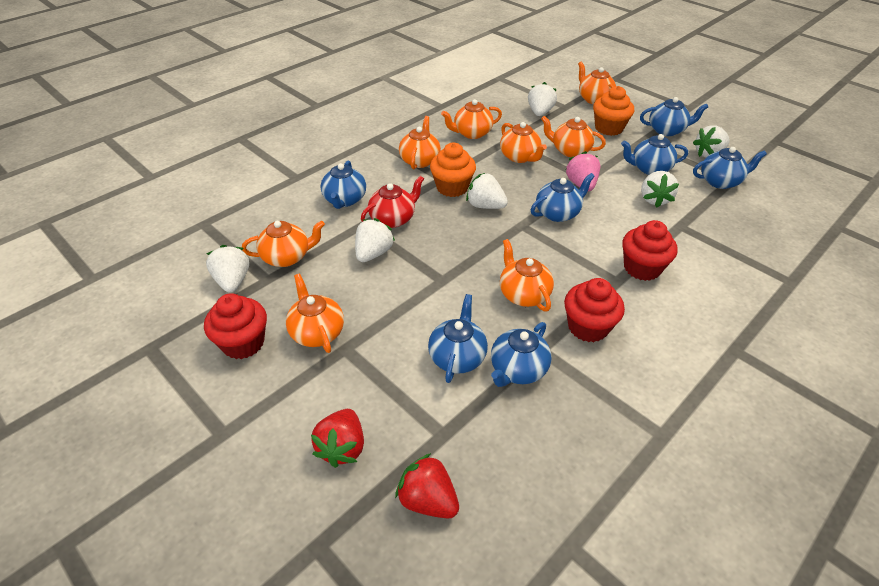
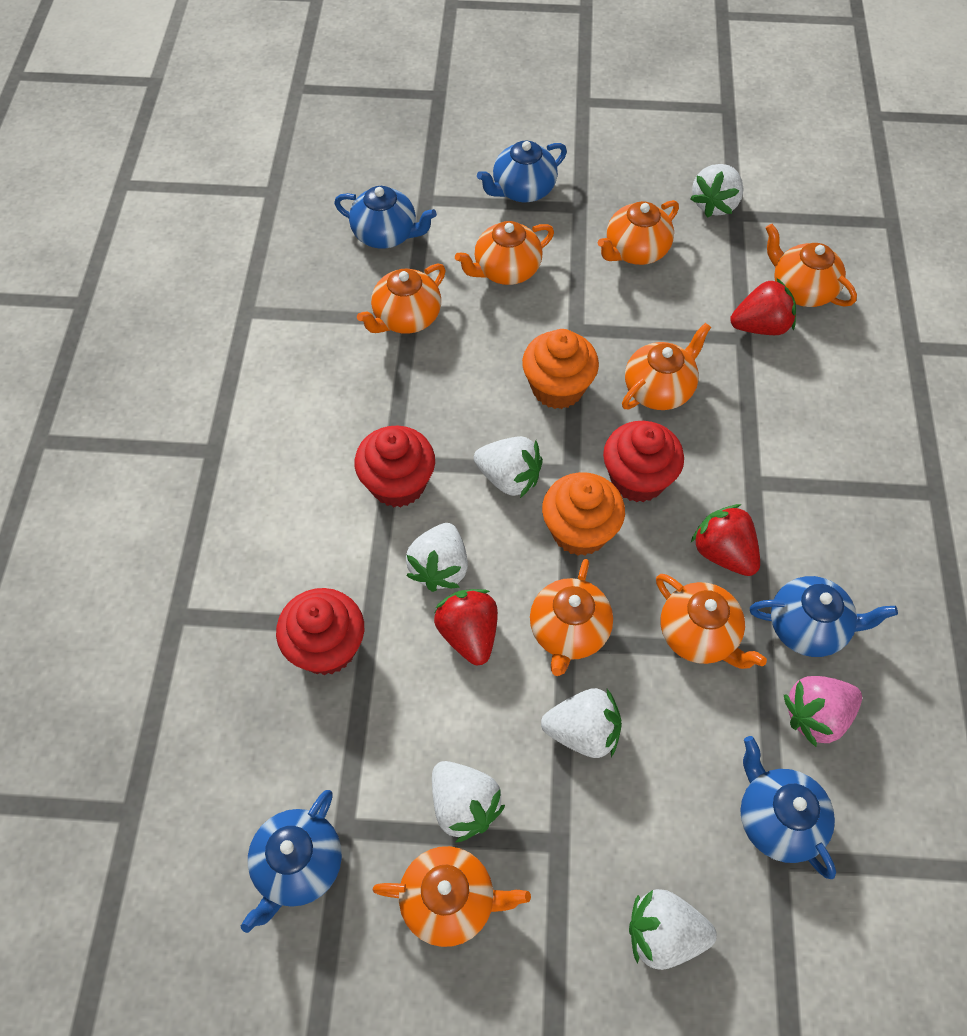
blue teapot: [321,160,366,209] [428,294,488,383] [491,322,552,387] [531,173,595,222] [621,134,688,175] [640,97,708,136] [693,147,767,189] = 7 -> [241,790,342,933] [334,186,437,249] [477,140,567,202] [740,736,836,879] [750,576,898,657] = 5
red strawberry: [311,409,364,468] [395,453,459,518] = 2 -> [434,589,498,666] [691,504,760,576] [730,278,796,335] = 3
red teapot: [361,176,424,228] = 1 -> none = 0

